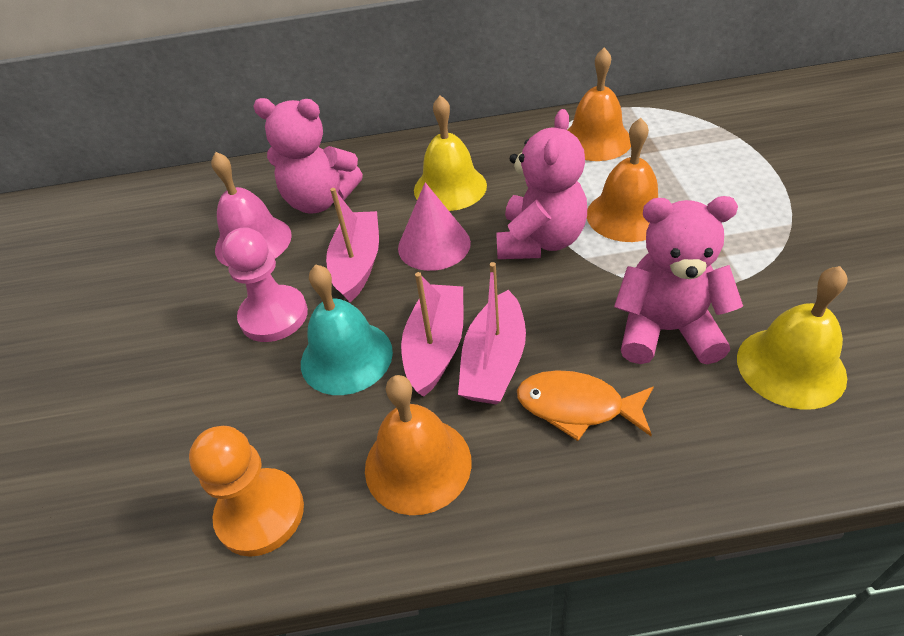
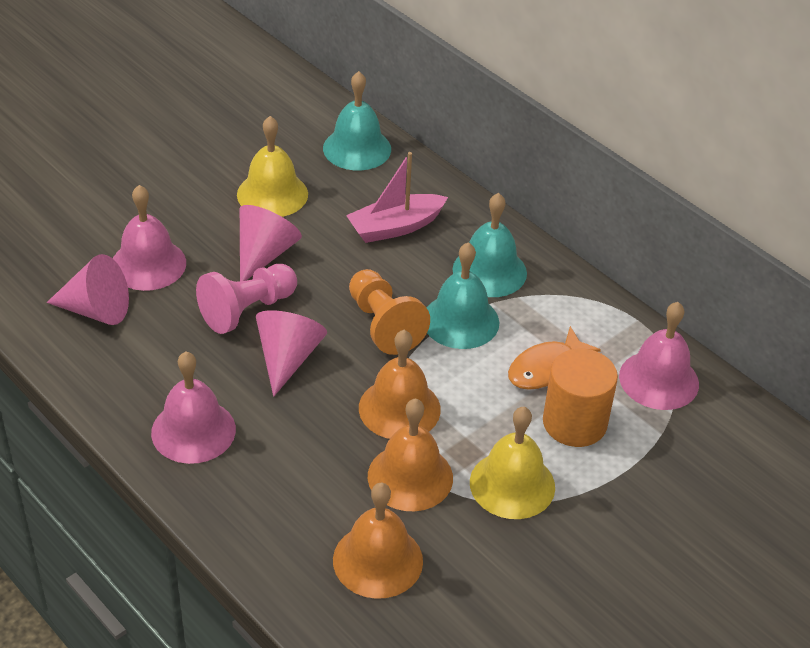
orange cylinder: none = 0 -> [543,349,618,447] = 1
pink bell: [211,152,292,267] = 1 -> [113,185,186,291] [151,352,236,464] [619,302,699,410] = 3
pink boat: [326,188,379,302] [401,272,464,397] [458,262,526,404] = 3 -> [346,152,448,243] = 1
pink cone: [398,182,471,271] = 1 -> [47,254,129,325] [240,205,302,281] [256,310,327,397] = 3
pink teddy bear: [253,98,363,214] [496,109,587,259] [614,196,743,364] = 3 -> none = 0
turquoise bell: [301,264,393,395] = 1 -> [323,71,391,171] [427,242,499,349] [452,193,527,297] = 3

